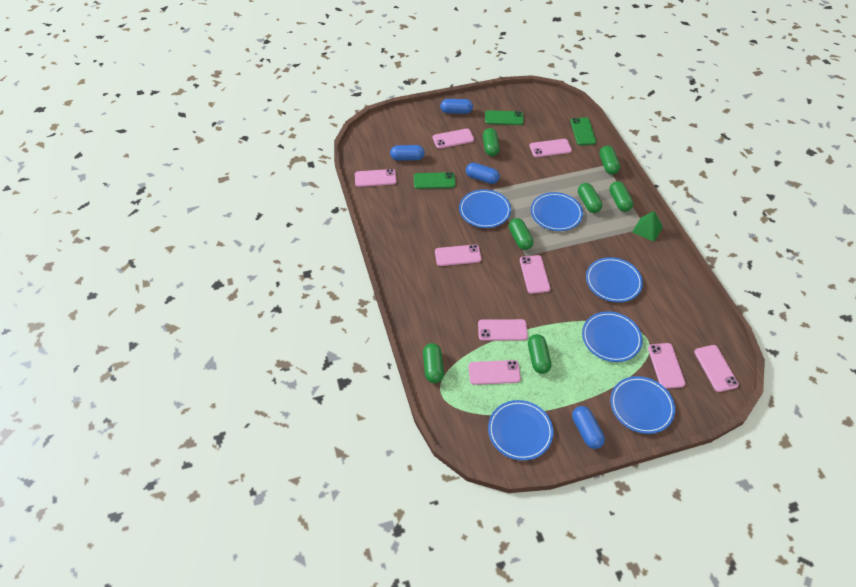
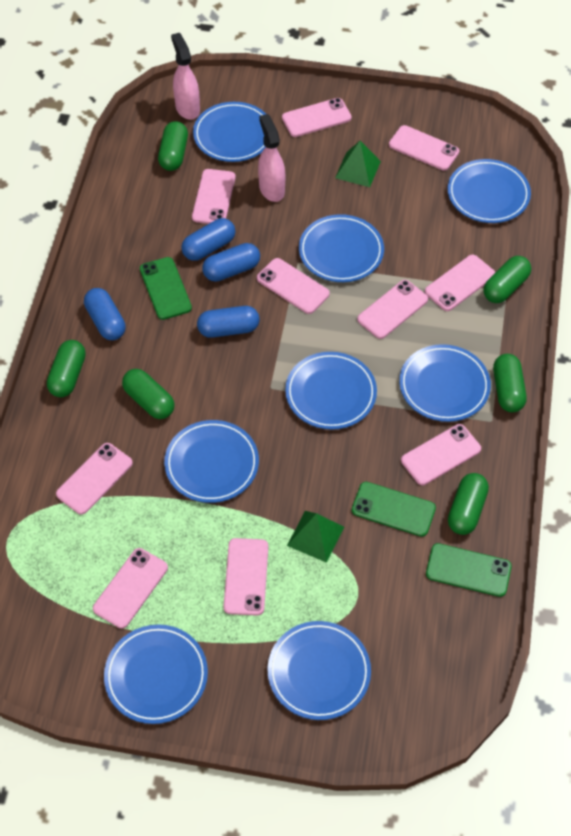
blue plate: [459,189,511,228] [488,400,554,461] [530,192,583,231] [582,311,643,362] [586,257,643,302] [610,376,675,434] = 6 -> [104,624,208,724] [164,420,259,503] [193,102,266,162] [268,621,371,720] [285,352,377,430] [299,214,384,282] [399,344,491,422] [448,159,531,223] = 8
green capsule: [423,343,444,383] [483,128,500,156] [509,218,533,250] [528,334,551,374] [578,183,602,213] [599,146,620,174] [609,181,633,212] = 7 -> [47,340,86,397] [122,369,175,419] [158,121,188,171] [448,473,489,535] [483,256,531,303] [493,354,527,412] = 6
green pyramid: [632,211,663,242] = 1 -> [287,511,344,563] [335,141,381,187] = 2
pink phone: [355,169,397,187] [433,129,474,149] [435,245,481,266] [468,360,521,385] [478,319,528,341] [520,255,550,294] [530,139,572,157] [648,343,685,389] [694,345,739,392] = 9 -> [56,443,133,515] [93,548,168,629] [192,169,236,224] [224,538,268,616] [257,258,330,314] [282,98,352,137] [357,280,428,339] [389,125,459,171] [401,424,481,485] [425,255,495,311] = 10
pink spray bottle: none = 0 -> [171,33,200,120] [258,114,285,202] = 2

